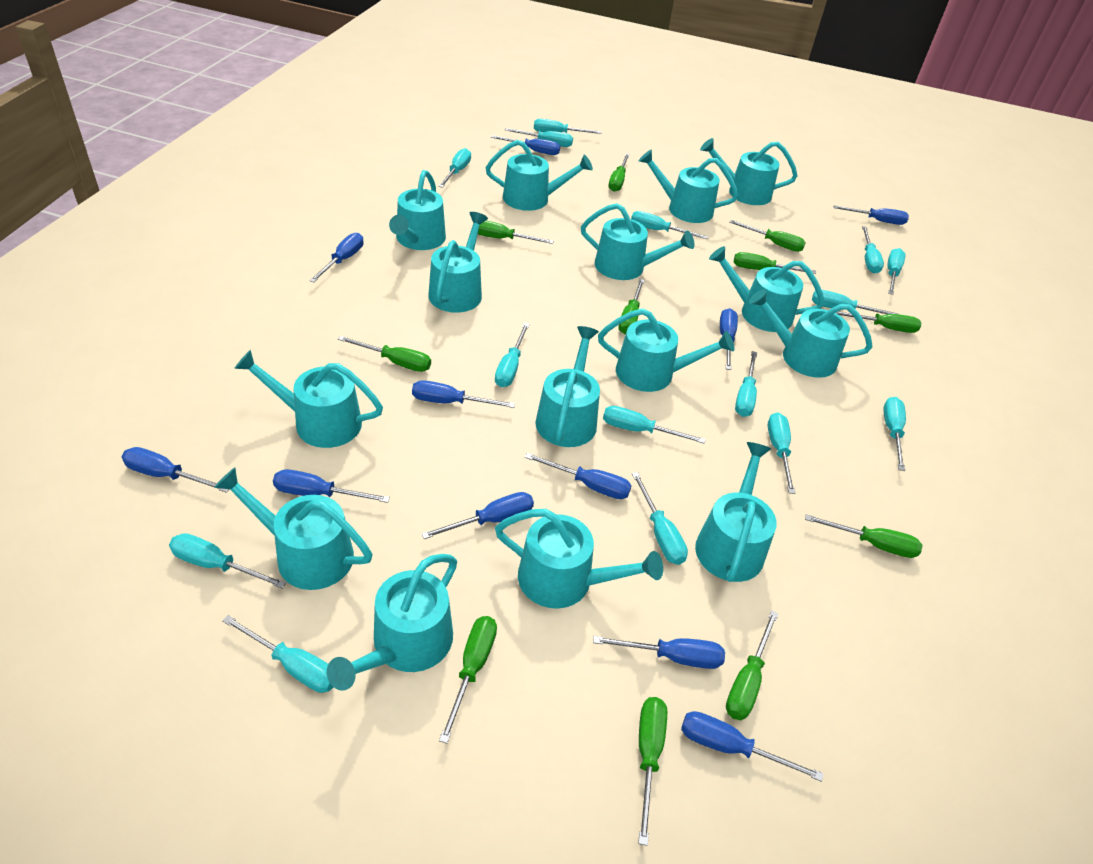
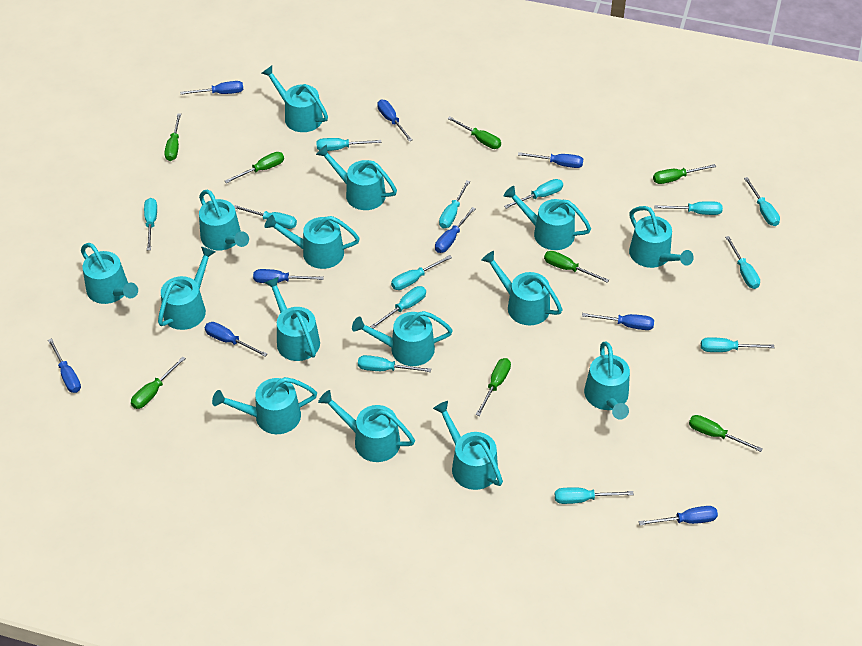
blue screwdriver: [122,447,229,493] [273,469,390,503] [309,233,364,282] [412,380,515,408] [421,492,534,539] [491,135,560,155] [525,453,632,499] [593,636,725,669] [681,711,823,782] [720,308,738,370] [833,205,909,225] = 11 -> [48,338,81,393] [180,81,244,95] [205,322,267,357] [253,269,324,283] [377,100,412,141] [435,207,476,253] [518,152,583,168] [582,313,654,330] [639,506,718,526] = 9
green screwdriver: [338,336,431,372] [439,616,497,743] [478,220,554,244] [608,154,630,192] [618,279,644,334] [638,697,667,846] [726,610,779,720] [730,220,806,252] [733,252,816,274] [805,514,923,558] [836,311,921,333] = 11 -> [131,356,186,409] [164,114,181,161] [225,152,284,183] [447,117,501,149] [476,358,511,416] [544,251,609,283] [653,164,716,184] [689,415,763,452] = 8
turquoise screwdriver: [169,533,286,589] [222,615,333,693] [438,148,471,188] [495,323,530,387] [505,128,573,147] [534,119,602,134] [603,406,706,444] [631,211,708,239] [632,472,688,565] [735,351,757,417] [768,413,795,494] [812,290,898,314] [862,226,884,274] [883,397,906,471] [887,248,906,295] = 15 -> [144,198,157,250] [234,205,297,229] [316,138,381,151] [358,355,431,372] [370,286,426,329] [391,255,452,290] [439,180,470,228] [504,179,563,209] [555,487,634,504] [654,201,723,215] [701,337,774,352] [725,236,760,289] [744,177,780,226] = 13

